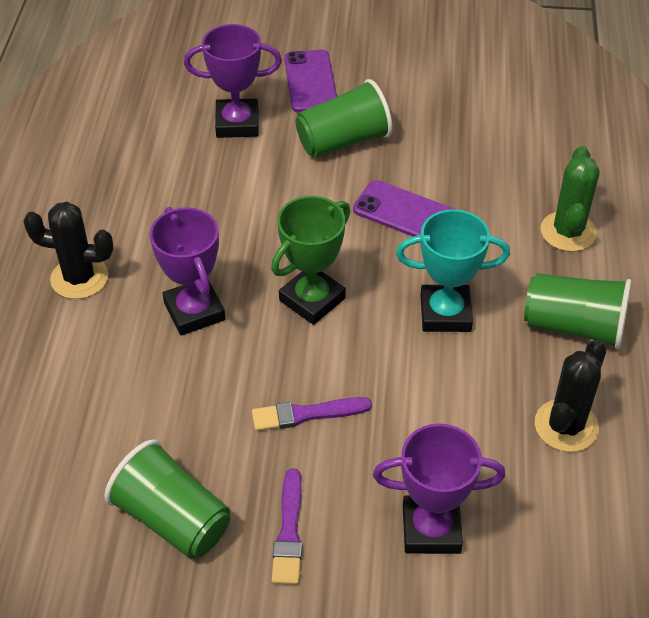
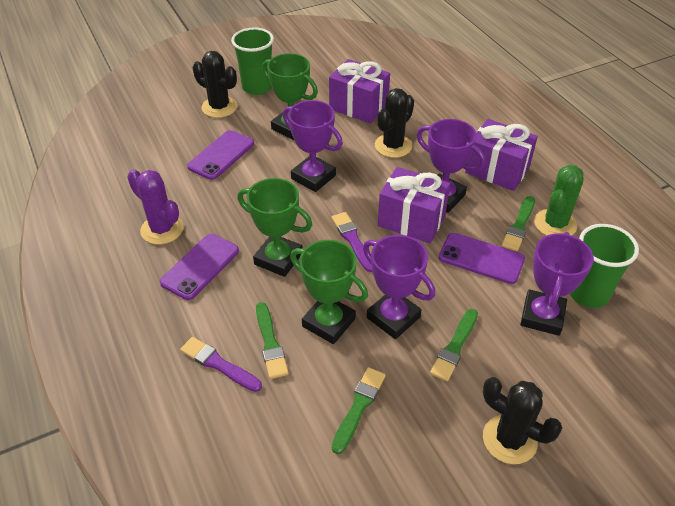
black cactus: [23,202,114,299] [535,339,606,452] = 2 -> [193,51,237,118] [375,88,414,158] [483,377,562,464] = 3
green brush: none = 0 -> [256,302,289,379] [332,367,386,454] [430,309,478,381] [502,196,535,251] = 4
green cup: [104,440,230,559] [295,79,392,158] [524,273,632,349] = 3 -> [231,28,274,95] [570,224,639,308] = 2
green trophy: [271,196,350,325] = 1 -> [238,178,312,277] [262,53,318,140] [290,240,368,344] = 3
purple cactus: none = 0 -> [127,169,183,245] = 1
purple gift: none = 0 -> [329,59,390,124] [378,167,450,243] [465,119,538,191] = 3
purple phone: [284,50,337,113] [353,180,456,237] = 2 -> [160,234,239,300] [187,130,254,180] [439,233,525,284] = 3
purple trophy: [150,207,225,336] [184,24,282,138] [373,424,505,554] = 3 -> [283,100,343,192] [363,235,435,339] [417,119,485,213] [520,232,594,336] = 4
turquoise trophy: [396,209,510,332] = 1 -> none = 0

